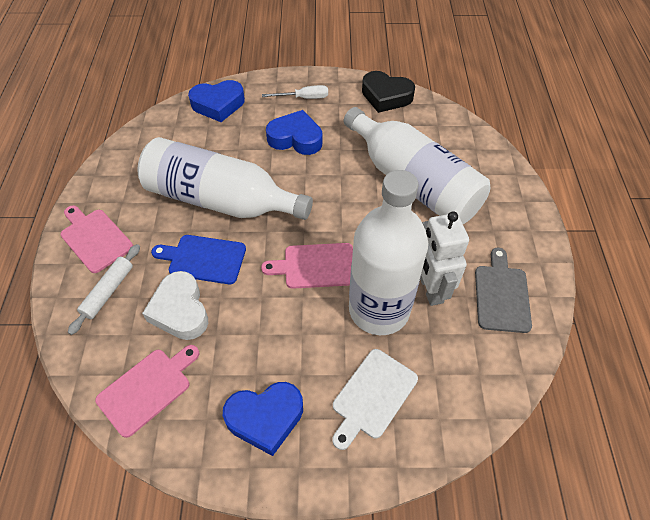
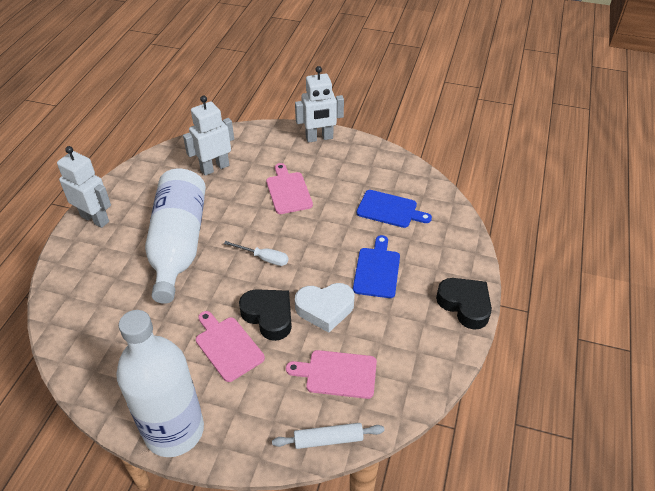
black heart: [362,71,415,113] = 1 -> [239,289,292,341] [436,278,492,330] = 2
blue cutting board: [151,235,246,284] = 1 -> [353,235,400,298] [357,190,432,228] = 2
blue heart: [188,80,245,122] [223,382,303,456] [266,110,322,155] = 3 -> none = 0
grey cutting board: [475,248,532,333] = 1 -> none = 0
white bottle: [138,137,313,220] [344,107,490,224] [349,170,428,335] = 3 -> [116,310,204,457] [145,169,206,304] = 2
white cutting board: [332,349,418,450] = 1 -> none = 0
white robot: [420,211,469,306] = 1 -> [57,146,111,228] [183,96,234,176] [295,66,344,143] = 3

